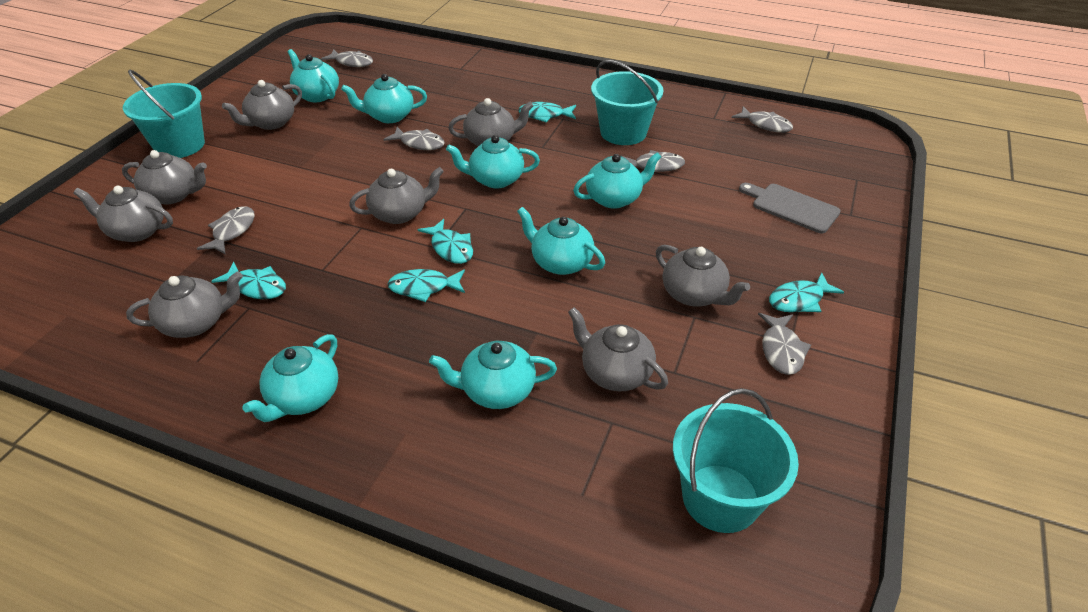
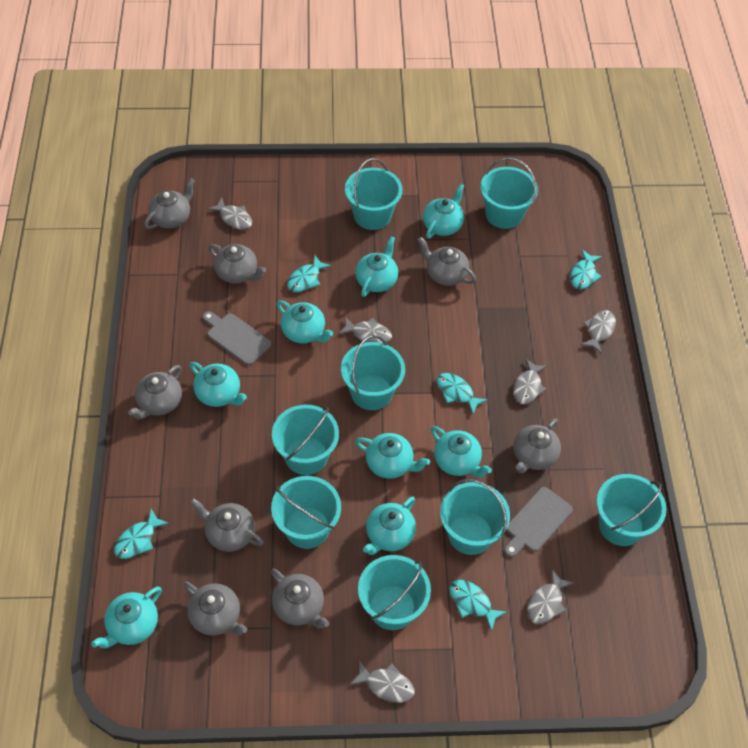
grey cutting board: [739,183,841,233] = 1 -> [203,311,271,365] [504,487,573,557] = 2
turquoise bucket: [123,69,205,158] [591,60,663,145] [673,388,799,533] = 3 -> [271,476,341,549] [272,405,339,475] [341,335,405,410] [345,158,402,230] [358,555,431,630] [440,479,510,555] [480,157,538,229] [597,474,666,546] = 8
turquoise teapot: [242,334,338,422] [287,49,339,102] [341,74,427,123] [429,340,557,409] [446,135,540,189] [517,207,605,275] [573,152,661,209] = 7 -> [91,587,162,648] [190,362,247,407] [277,300,333,344] [355,236,398,297] [355,433,430,479] [363,496,416,555] [423,183,464,239] [431,426,492,477] = 8

